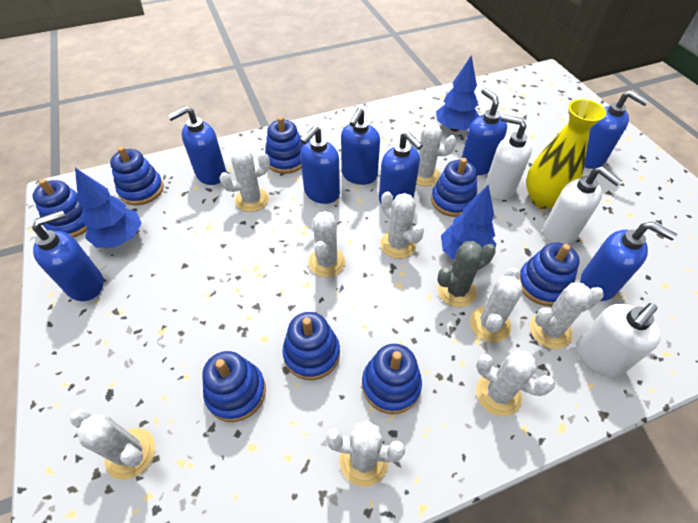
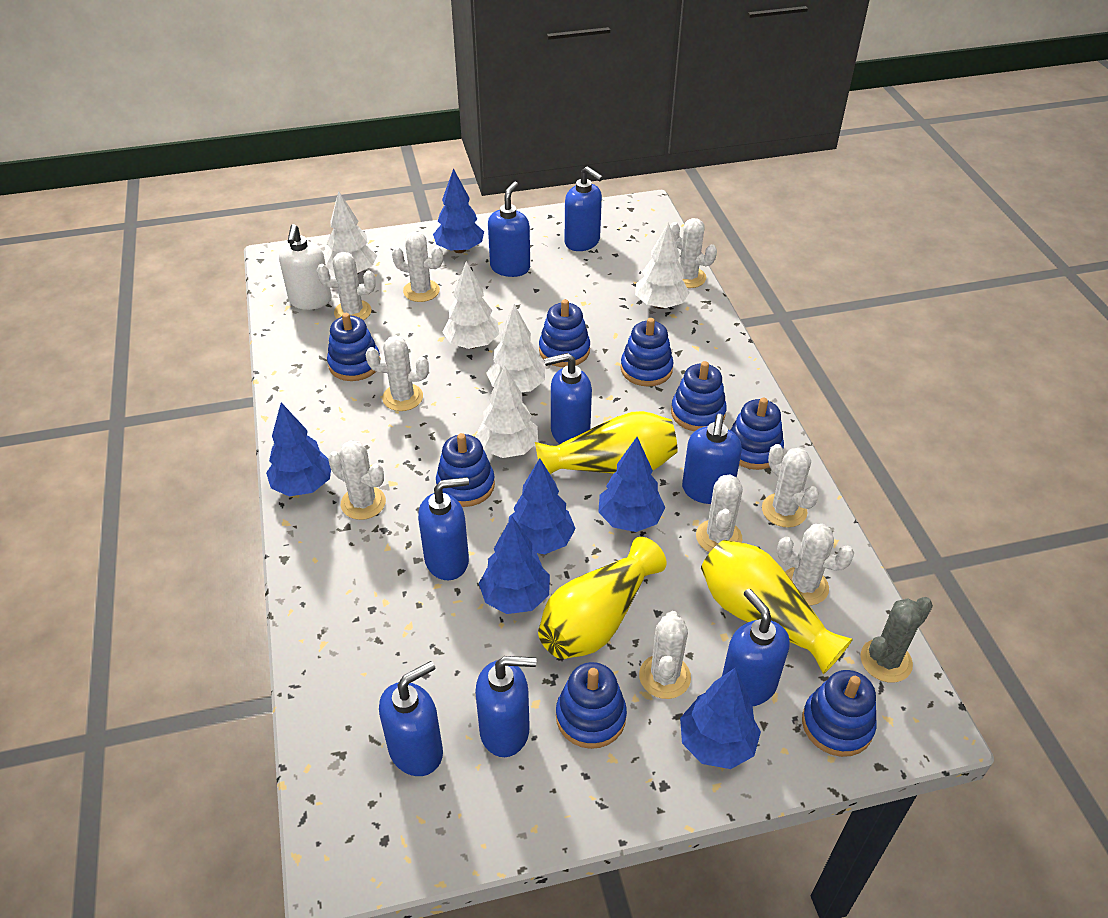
blue tree: [75,168,142,248] [436,55,479,131] [441,185,496,260] = 3 -> [266,402,331,497] [433,168,484,253] [479,517,550,614] [508,458,576,554] [598,437,665,532] [680,668,761,769] = 6
white soap dispenser: [485,115,532,200] [543,167,622,244] [576,303,661,377] = 3 -> [279,224,332,310] = 1
white tree: none = 0 -> [325,191,377,274] [443,261,499,349] [476,365,538,458] [486,304,545,392] [635,222,690,309] = 5
yellow vase: [526,99,606,209] = 1 -> [535,411,677,474] [538,537,666,659] [701,540,853,674] = 3

